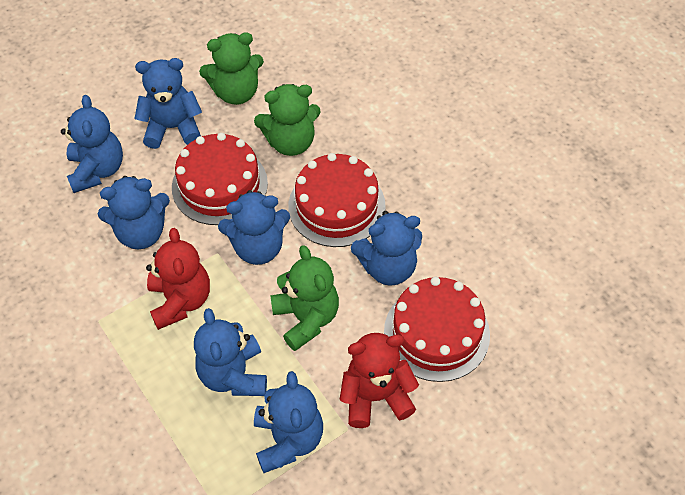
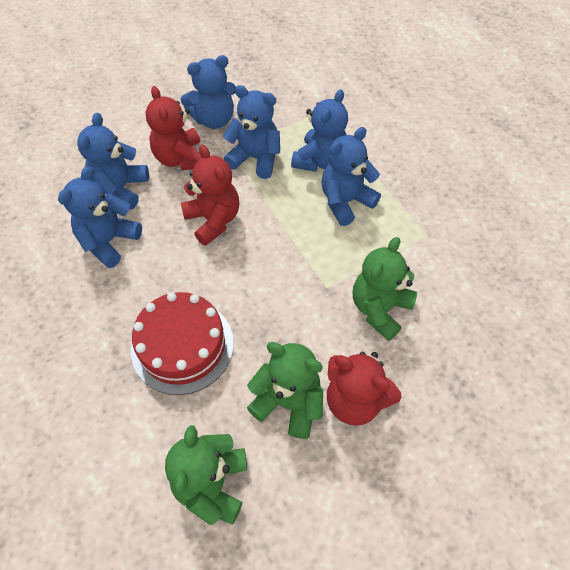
blue teddy bear: [61,95,123,193] [98,176,170,249] [134,58,202,149] [194,308,267,396] [218,190,290,265] [254,371,323,473] [351,211,422,286] = 7 -> [58,166,142,268] [77,113,149,210] [181,55,236,129] [223,85,280,179] [291,89,348,172] [321,127,381,226] = 6
red cake: [172,133,268,225] [288,153,386,247] [384,277,490,382] = 3 -> [131,292,234,395] = 1
red teddy bear: [146,228,210,330] [340,333,419,428] = 2 -> [146,86,202,170] [181,145,239,246] [327,352,402,426] = 3

